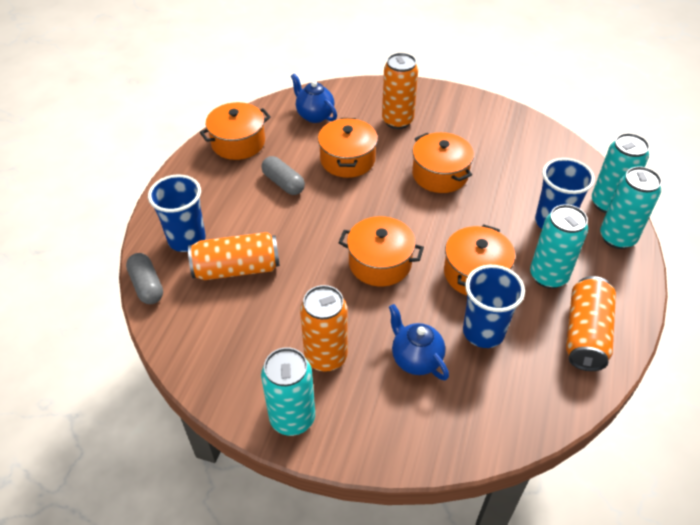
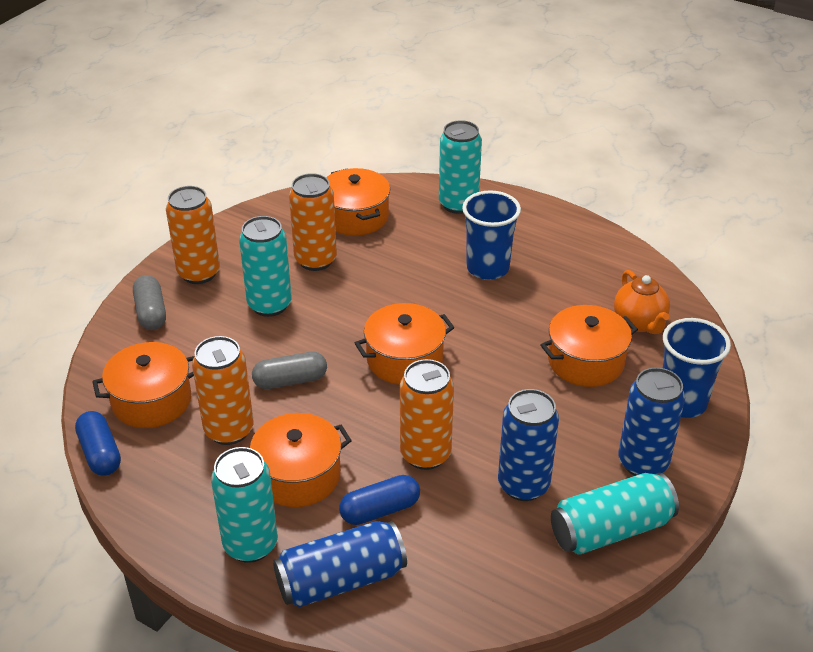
blue can: none = 0 -> [273,521,407,607] [498,389,559,501] [618,367,685,476] = 3
blue capsule: none = 0 -> [75,411,121,476] [339,475,420,525] = 2
blue cup: [148,175,206,252] [463,265,525,348] [535,158,595,229] = 3 -> [462,190,521,280] [663,318,731,418] = 2
blue teapot: [291,73,337,123] [389,304,449,380] = 2 -> none = 0
orange teapot: none = 0 -> [614,270,670,334] = 1

